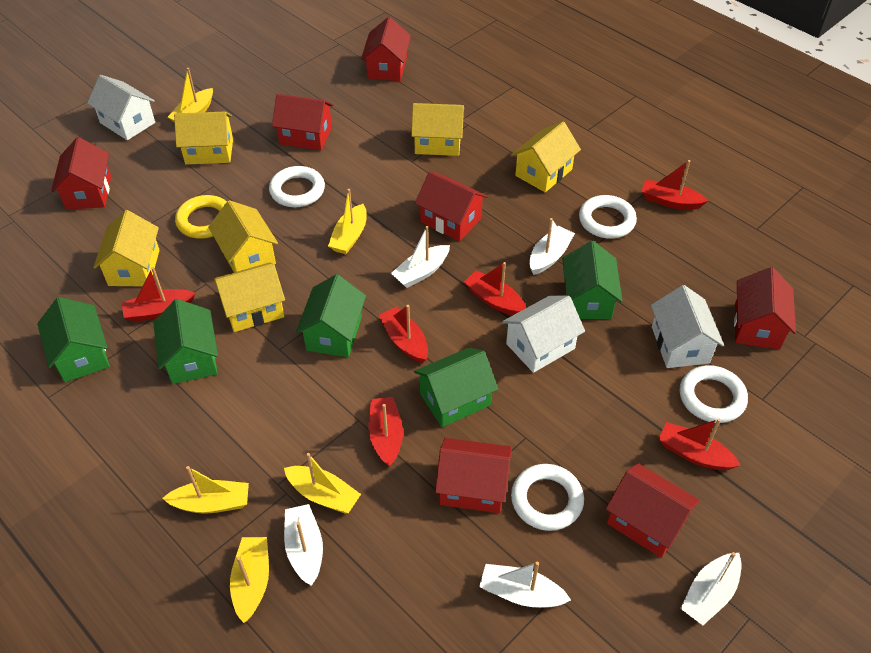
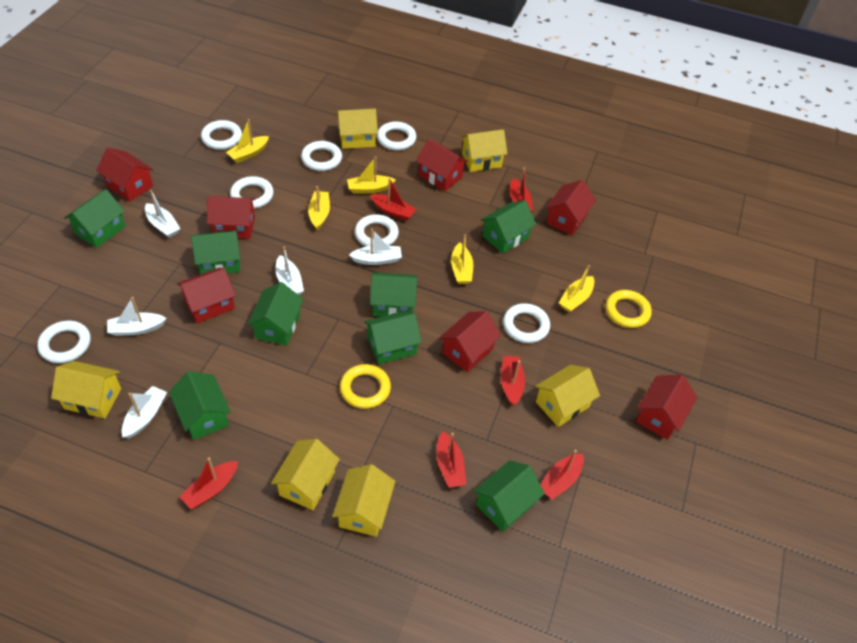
green house: [37,297,110,382] [153,299,218,384] [296,274,366,357] [414,348,498,427] [562,241,623,319] = 5 -> [64,189,125,248] [169,371,231,440] [191,230,240,274] [247,282,304,346] [364,310,422,365] [370,272,417,316] [473,460,545,532] [481,200,536,254] = 8
white house: [87,75,155,140] [502,296,585,373] [651,285,724,368] = 3 -> none = 0
white ring: [269,166,325,207] [511,464,584,531] [579,195,637,239] [680,365,748,423] = 4 -> [37,321,91,363] [201,120,242,150] [230,176,274,209] [301,141,342,171] [355,214,399,247] [377,121,416,150] [503,303,550,343] = 7
yellow ring: [175,195,227,239] = 1 -> [340,364,391,409] [605,290,652,328] = 2

